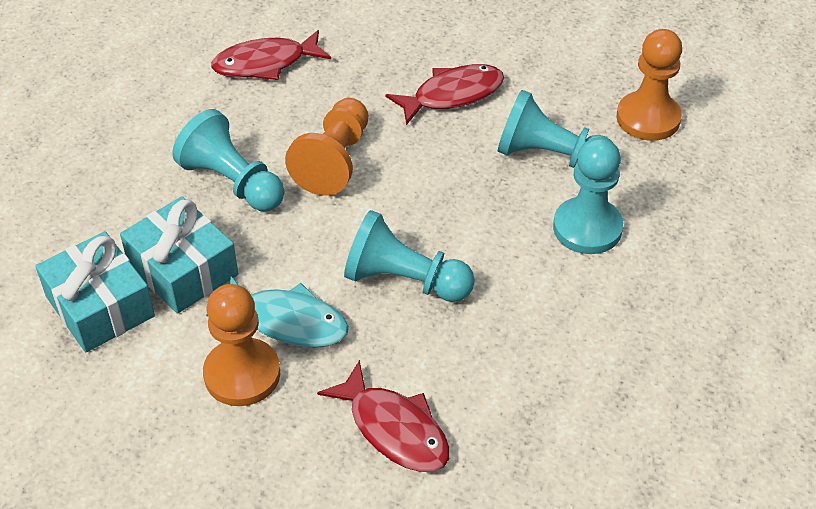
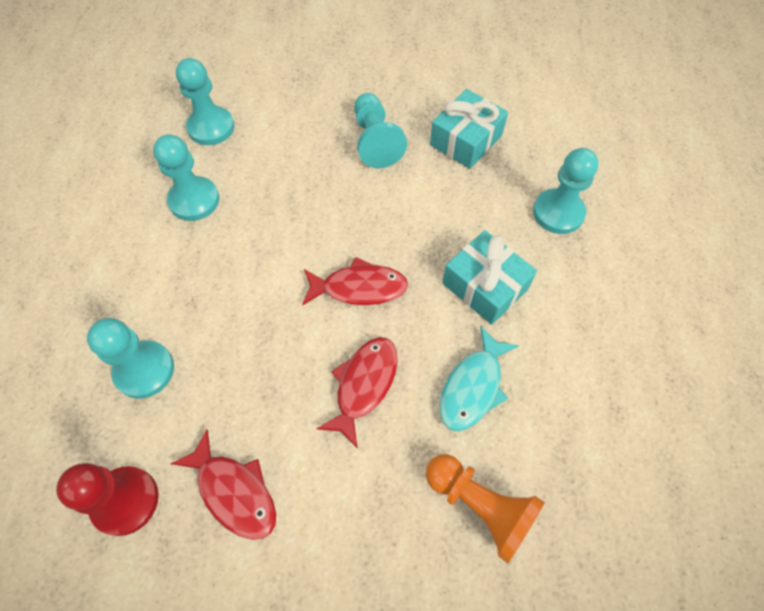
orange pawn: [203,284,280,406] [285,98,368,196] [616,29,682,141] = 3 -> [426,454,545,563] = 1
red pawn: none = 0 -> [56,463,159,536] = 1
turquoise pawn: [172,109,285,211] [344,210,475,302] [498,90,611,168] [553,137,623,254] = 4 -> [87,318,174,399] [153,135,220,221] [176,58,234,145] [354,93,407,168] [533,148,599,234] = 5

